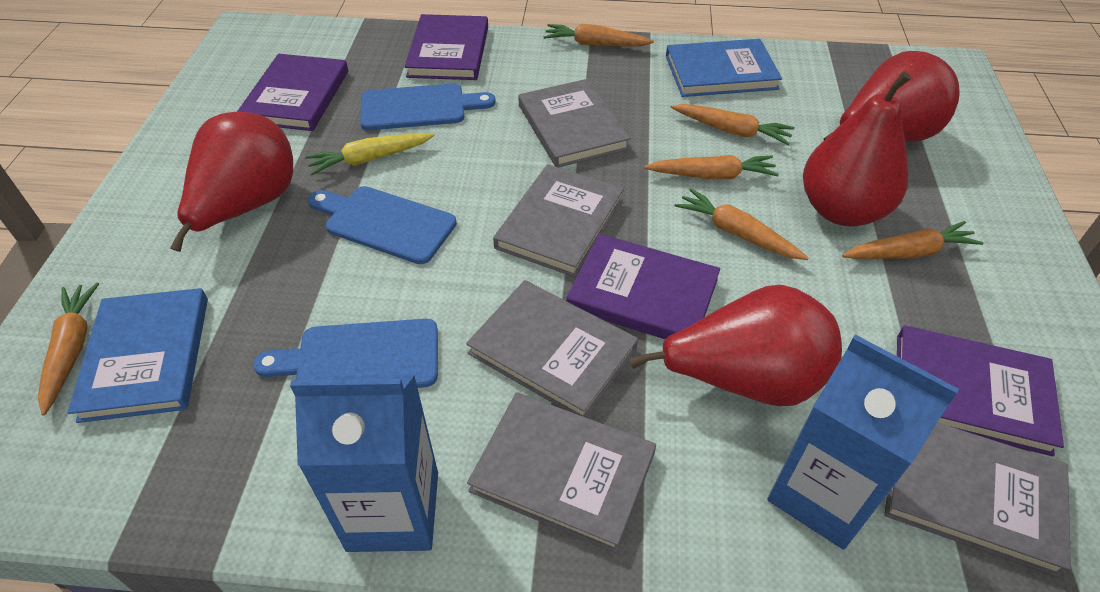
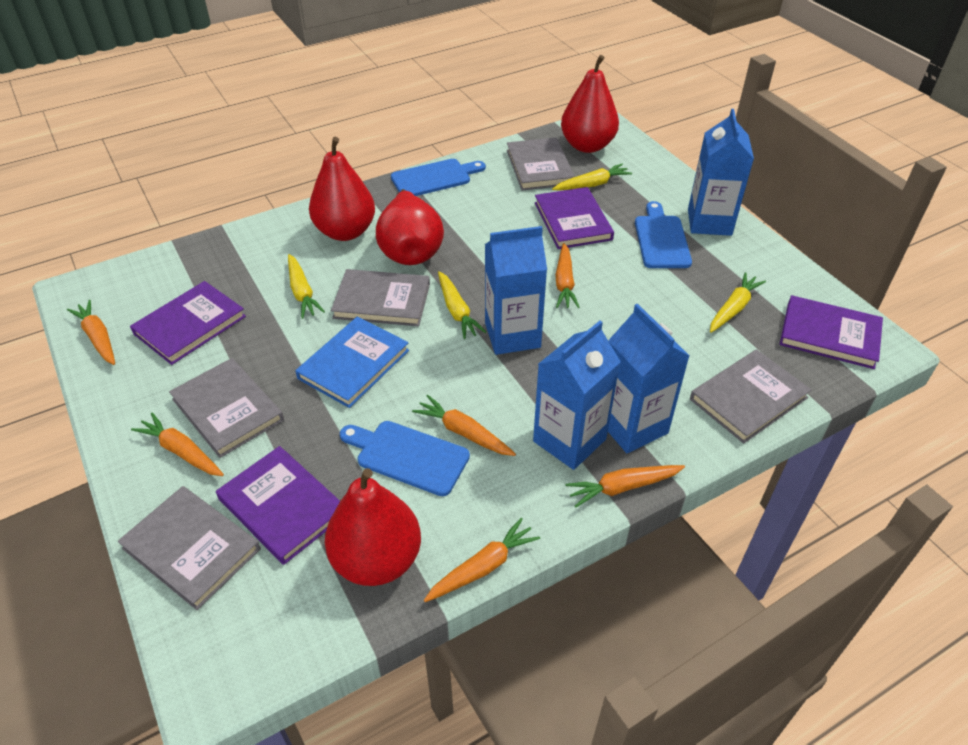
blue book: [67,288,208,423] [666,39,782,97] = 2 -> [295,317,409,408] = 1
blue carton: [290,375,438,552] [767,335,959,550] = 2 -> [485,226,547,355] [533,321,621,470] [608,304,689,453] [688,109,754,236] = 4
yellow carrot: [305,133,435,175] = 1 -> [288,254,325,319] [438,271,486,339] [552,164,632,190] [710,272,766,333] = 4

